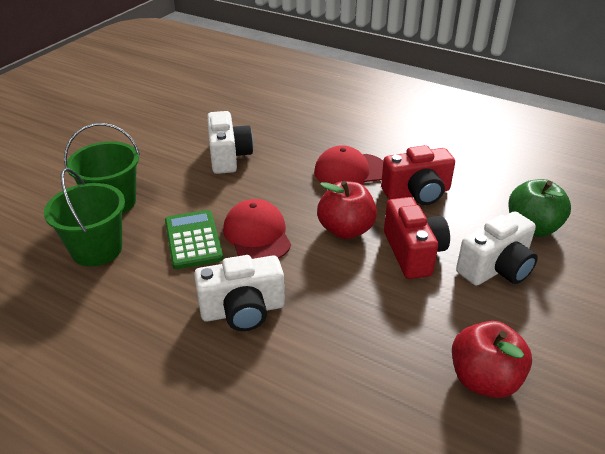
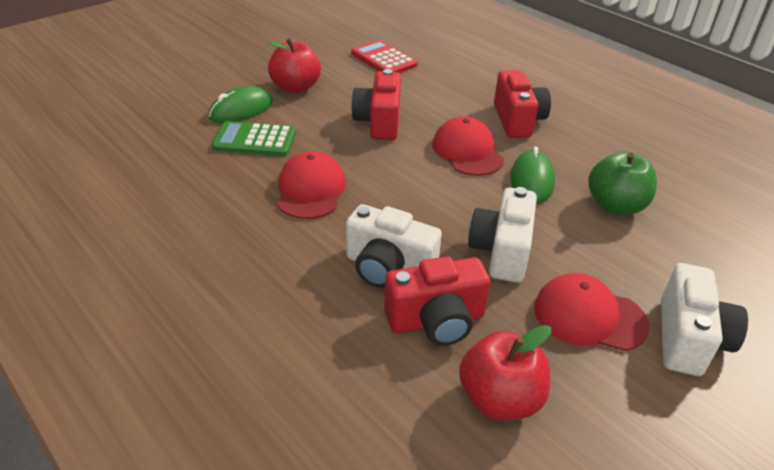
green bucket: [44,168,125,267] [64,123,140,214] = 2 -> none = 0
green mouse: none = 0 -> [208,86,273,123] [510,146,555,204] = 2
red calculator: none = 0 -> [351,40,417,73] = 1
red camera: [381,145,455,205] [384,197,450,279] = 2 -> [351,69,401,140] [384,256,490,346] [494,70,551,138] = 3
red cap: [223,199,291,259] [314,145,383,184] = 2 -> [277,151,346,219] [433,116,504,176] [534,273,650,351] = 3

